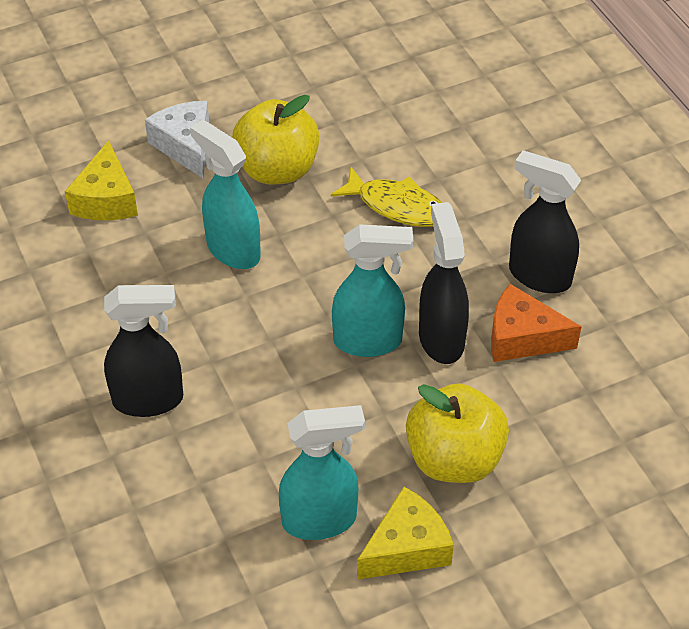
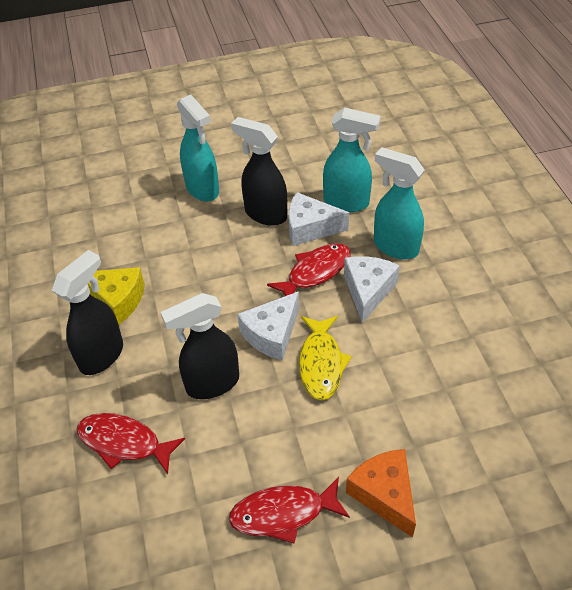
red fish: none = 0 -> [77,413,185,474] [229,477,350,544] [267,243,350,296] = 3
white cheese: [145,101,209,178] = 1 -> [237,291,299,360] [288,192,349,246] [344,256,400,323] = 3
yellow apple: [232,95,319,184] [406,384,509,483] = 2 -> none = 0
yellow cheese: [65,140,138,220] [357,487,454,580] = 2 -> [88,267,145,325] = 1

